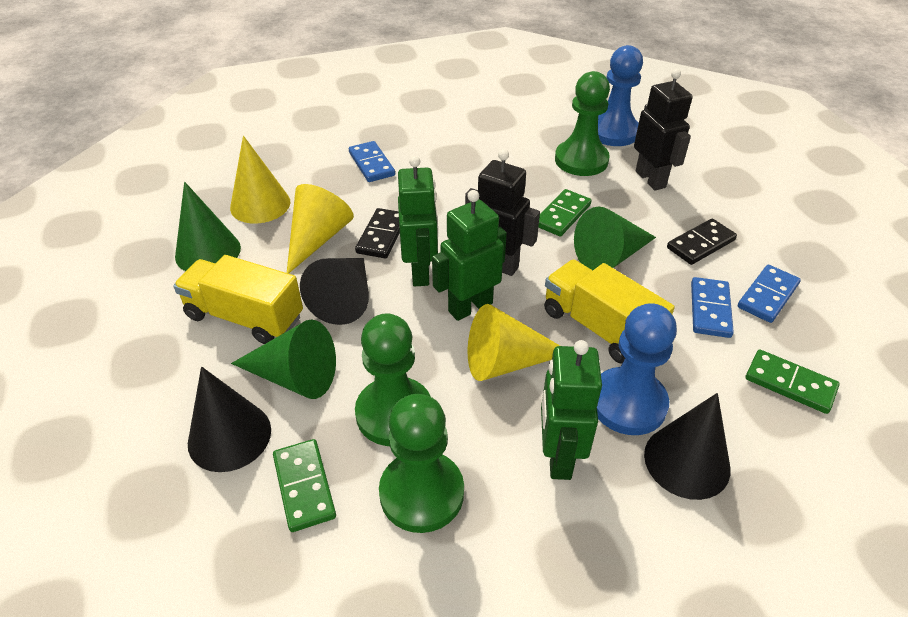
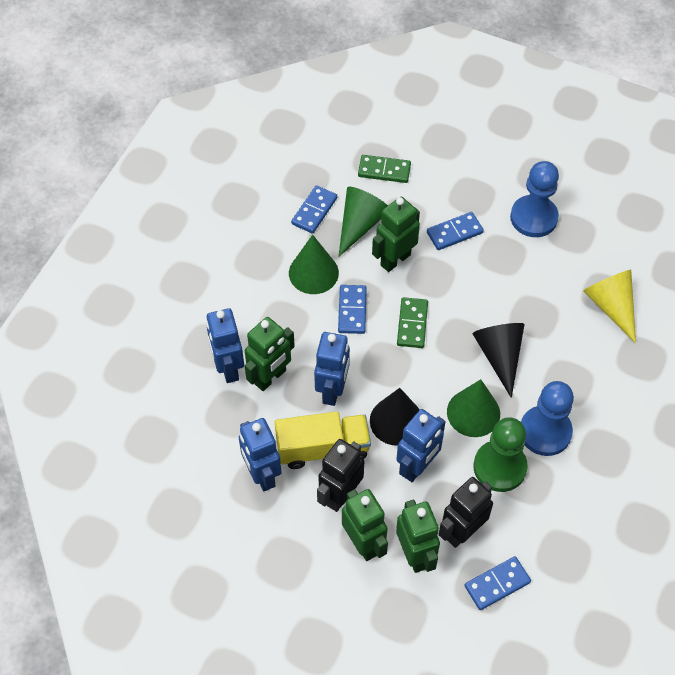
black cone: [188,367,271,472] [300,258,369,325] [644,393,730,500] = 3 -> [370,388,420,446] [472,323,525,398] = 2
black domino: [355,208,400,258] [667,219,737,265] = 2 -> none = 0
blue domino: [349,141,395,182] [691,277,734,338] [738,265,801,323] = 3 -> [291,185,337,234] [338,285,367,334] [427,212,484,250] [464,556,531,610] = 4
blue robot: none = 0 -> [206,308,244,383] [239,418,282,491] [314,332,350,406] [396,409,446,482] = 4
green domino: [273,439,336,532] [538,189,592,237] [746,350,840,414] = 3 -> [358,155,411,183] [397,297,428,348] = 2
green pawn: [355,313,431,446] [379,394,464,533] [555,71,610,176] = 3 -> [473,417,528,492] = 1
green robot: [398,156,438,286] [432,190,507,321] [541,340,602,480] = 3 -> [245,317,295,391] [342,489,388,561] [372,197,420,272] [396,499,440,573] = 4
yellow cone: [230,136,290,224] [287,184,354,274] [468,304,560,381] = 3 -> [583,270,636,343] = 1
yellow truck: [173,255,303,344] [544,260,675,364] = 2 -> [275,411,371,469] = 1

